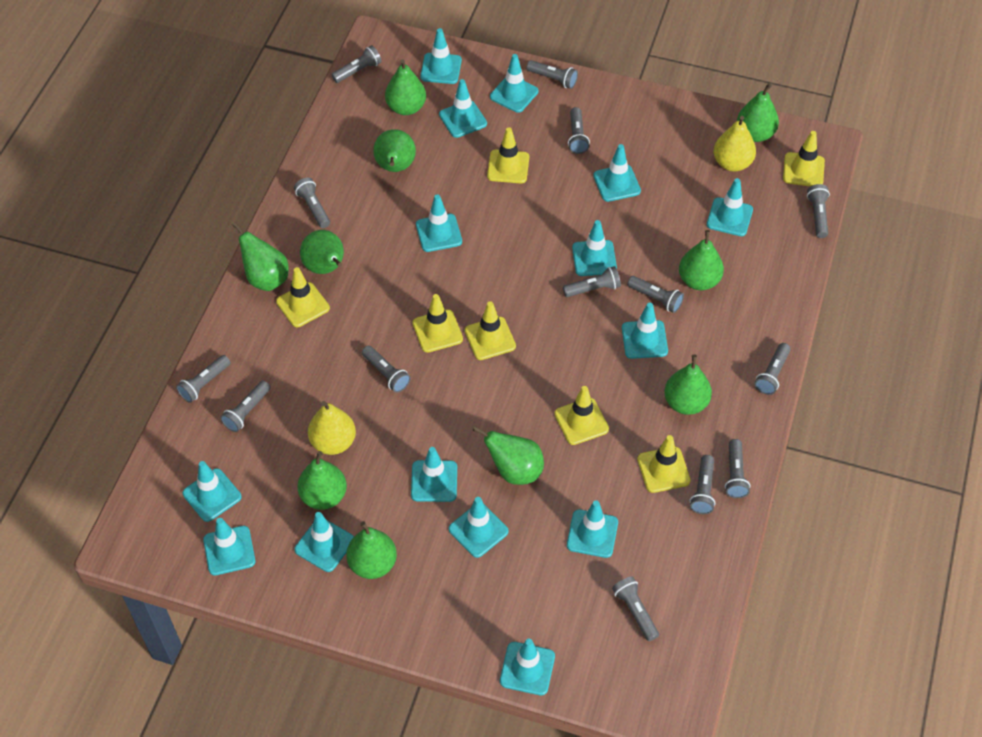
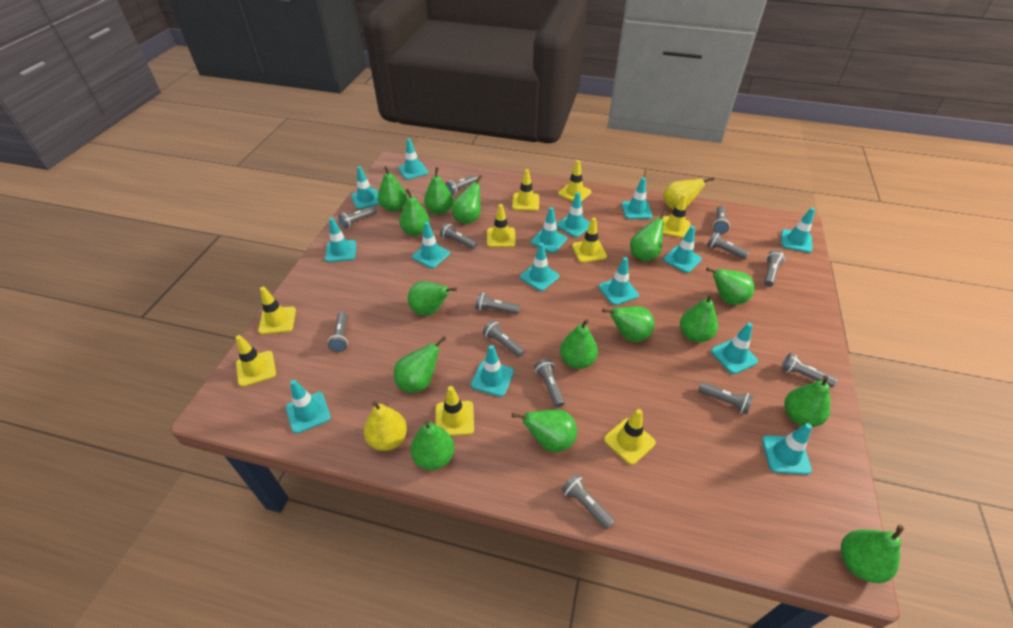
green pear: [232,222,289,291] [297,451,347,510] [300,230,344,274] [346,521,397,579] [373,129,416,172] [385,59,426,115] [473,426,544,485] [664,354,712,415] [679,230,724,290] [737,83,779,142] = 10 -> [378,166,407,212] [394,336,446,393] [399,189,430,236] [408,281,457,316] [410,421,454,470] [424,167,453,215] [451,175,482,224] [512,409,577,452] [560,319,598,369] [602,306,654,342] [630,210,666,262] [680,293,718,342] [706,267,754,305] [784,375,830,427] [841,525,904,583] = 15
grey flashlight: [176,355,230,403] [220,381,270,432] [294,178,330,228] [331,45,382,83] [362,346,411,393] [526,60,578,89] [563,266,621,297] [568,107,590,154] [612,576,659,641] [627,276,684,313] [690,455,715,514] [725,439,750,498] [754,343,791,395] [807,184,830,238] = 14 -> [328,312,348,352] [338,206,377,228] [440,223,477,249] [445,175,477,195] [475,293,520,314] [483,320,525,357] [534,359,565,408] [561,474,615,530] [698,382,754,414] [707,232,749,259] [713,206,730,234] [764,250,785,287] [781,353,837,387] = 13
yellow traffic cone: [276,267,330,327] [413,294,463,353] [465,301,516,360] [487,127,529,183] [554,386,609,445] [637,435,691,493] [783,131,825,186] = 7 -> [236,335,276,387] [258,287,296,334] [435,386,474,436] [487,204,516,247] [512,169,539,211] [558,160,591,202] [572,218,607,263] [604,409,656,465] [662,194,691,238] = 9

